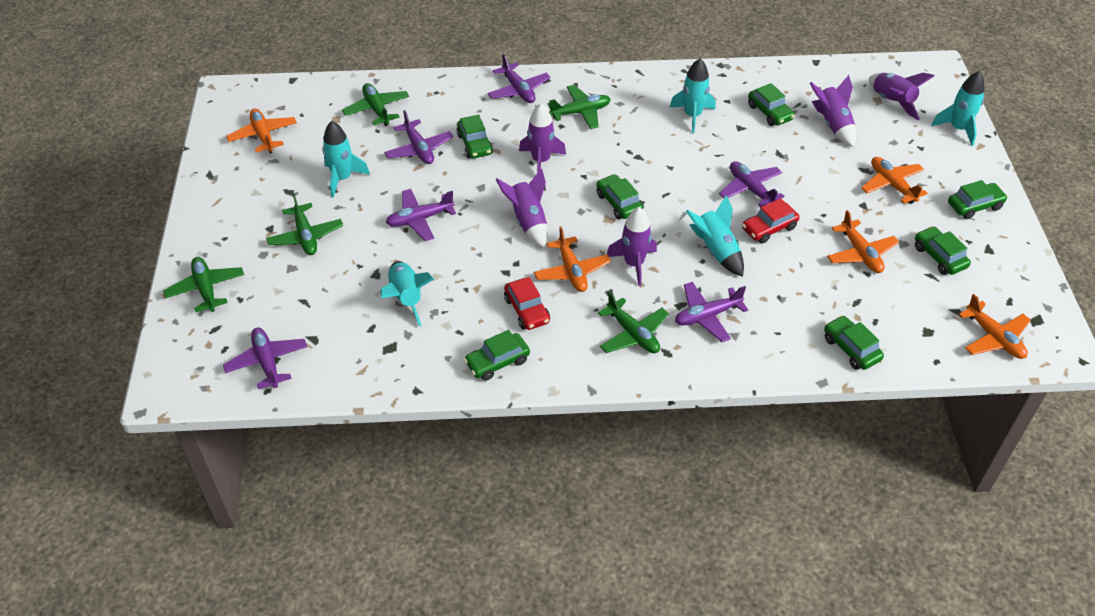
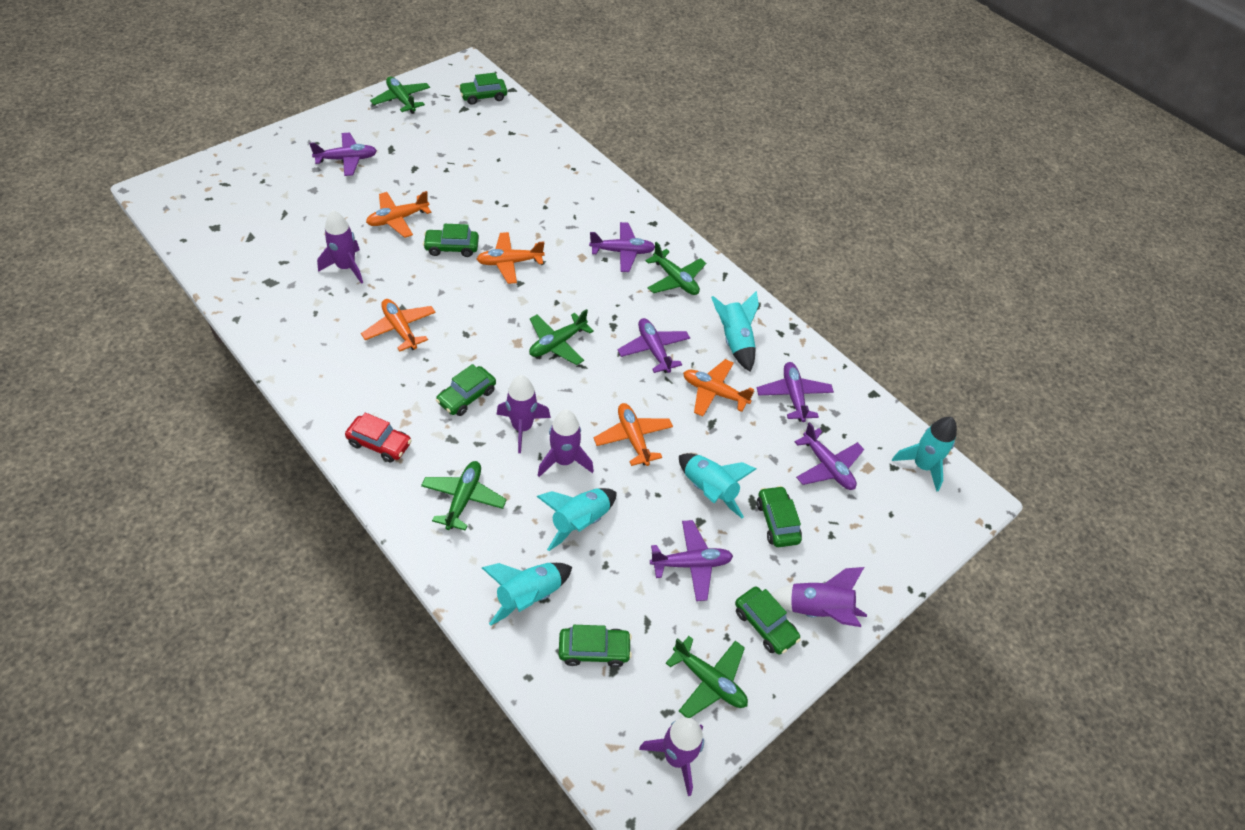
green car: [457,115,493,158] [464,330,530,381] [597,174,643,219] [748,83,795,126] [824,315,884,370] [915,226,971,275] [948,180,1008,219] = 7 -> [423,224,479,257] [436,364,496,416] [459,73,507,105] [559,625,632,667] [735,586,801,654] [757,486,802,547] = 6
red car: [504,277,550,330] [742,198,800,243] = 2 -> [345,413,412,462] = 1

